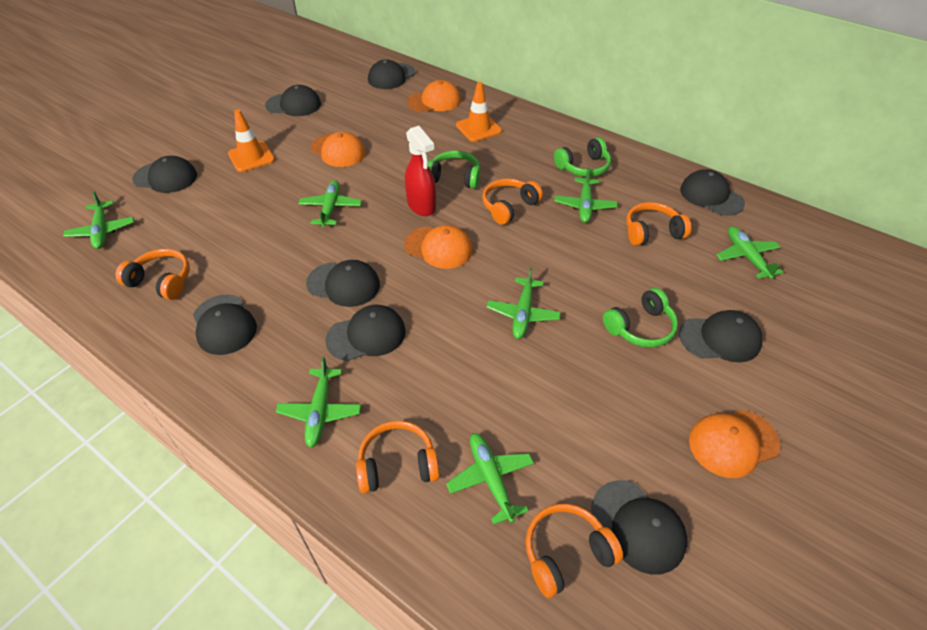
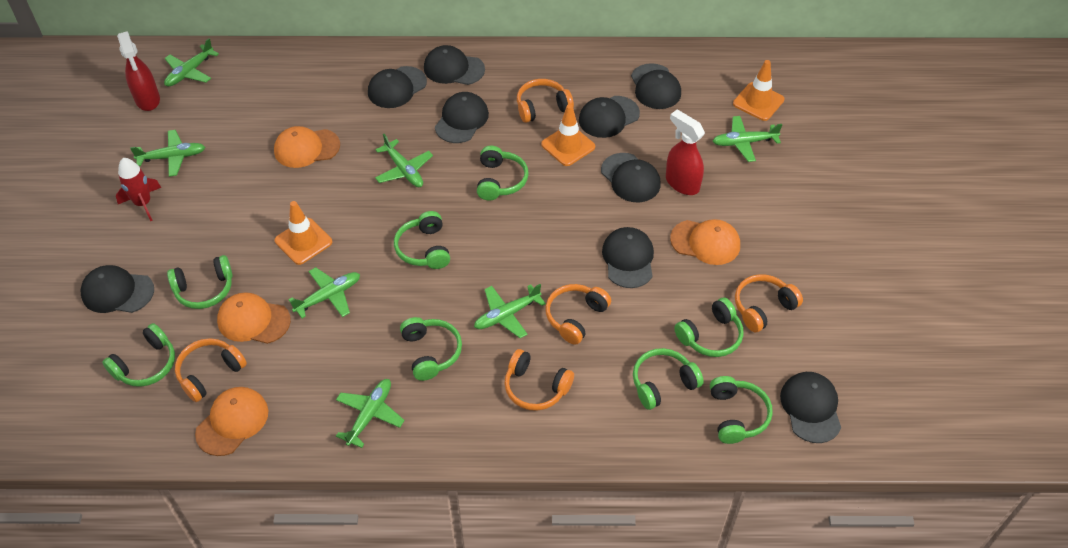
green headphones: [428,150,480,189] [554,137,611,177] [603,288,678,348] = 3 -> [102,323,175,387] [167,255,233,309] [394,211,450,269] [400,317,462,381] [477,146,529,201] [633,348,704,410] [674,297,744,357] [710,376,773,444] = 8
orange traffic cone: [228,109,275,172] [456,82,502,142] = 2 -> [275,201,332,265] [541,104,595,166] [733,60,784,121] = 3
red rocket: none = 0 -> [116,158,161,221] = 1
red spray bottle: [405,126,436,216] = 1 -> [117,31,160,111] [666,110,705,195] = 2

